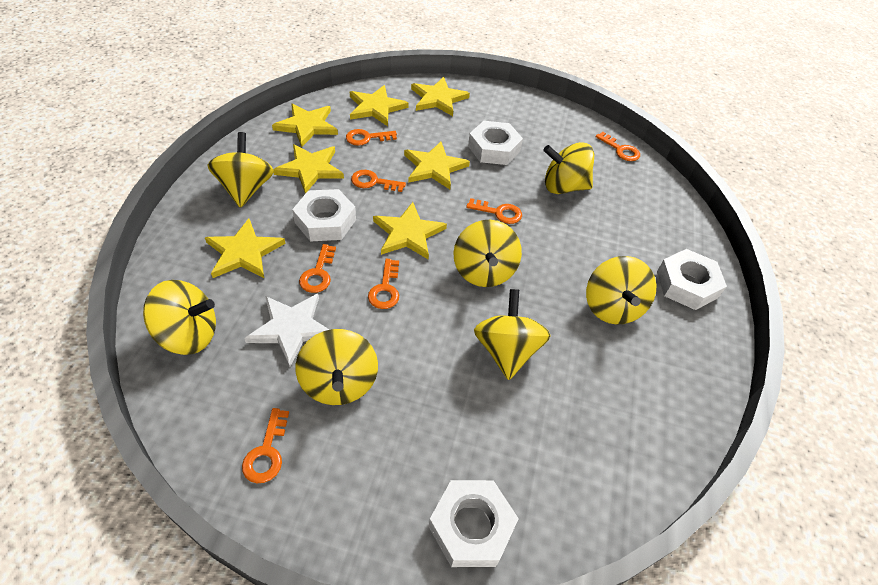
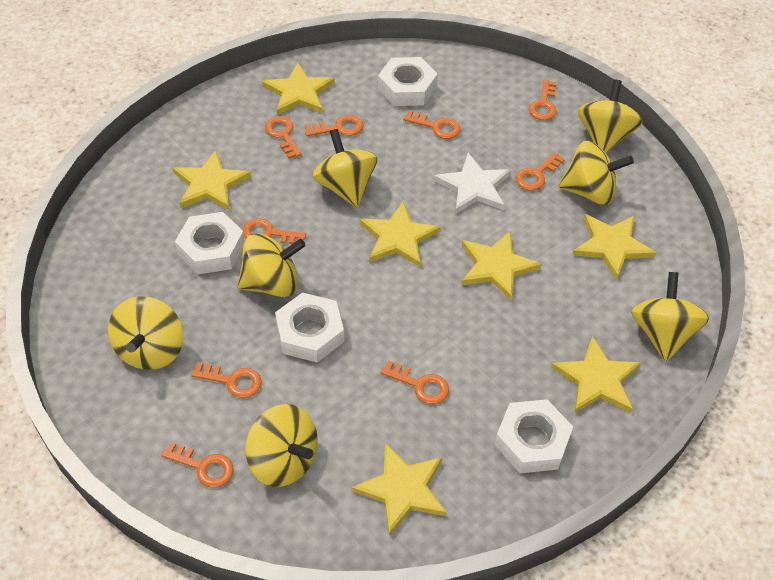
orange key: [242,408,289,483] [299,244,336,293] [346,129,397,146] [351,170,406,192] [368,259,399,309] [466,198,522,224] [595,132,640,161] = 7 -> [162,442,234,487] [191,362,262,398] [242,218,306,244] [265,117,302,159] [305,115,363,136] [381,361,449,404] [403,111,461,139] [515,152,565,191] [529,80,557,120] = 9

